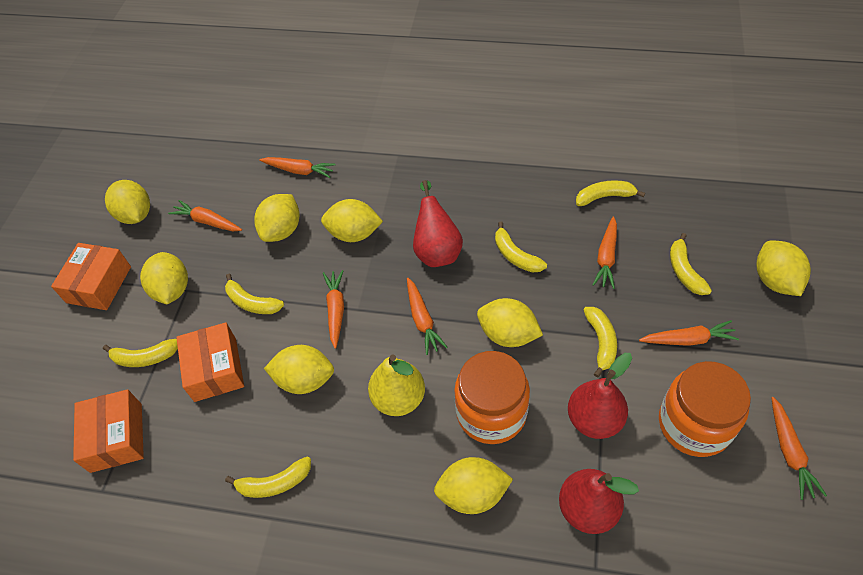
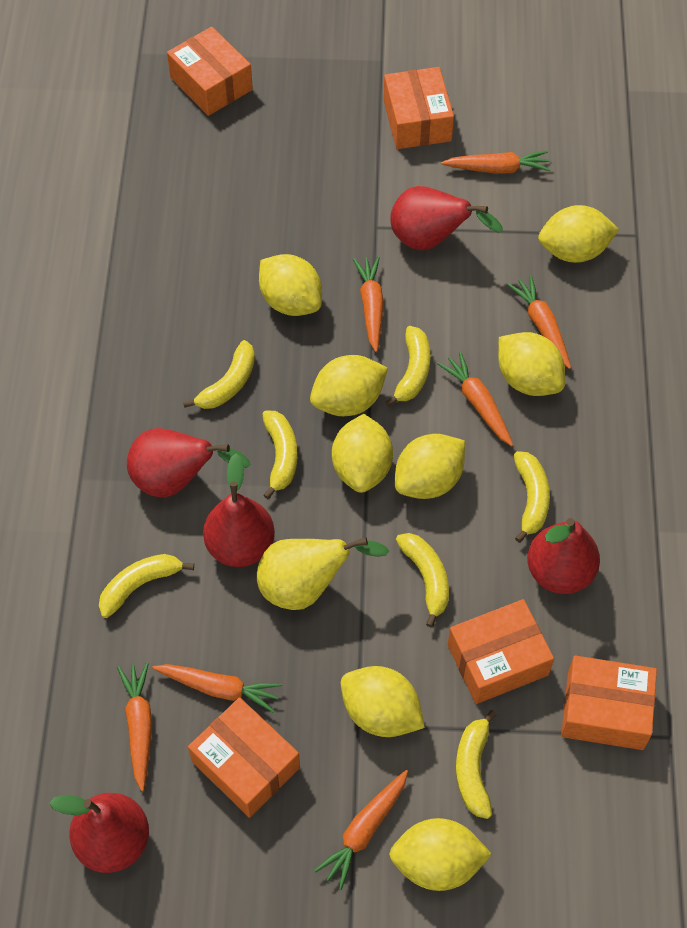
orange box: [51,243,131,310] [73,389,144,473] [176,322,244,402] = 3 -> [167,27,253,116] [188,697,300,818] [383,67,454,149] [447,599,554,704] [561,655,657,750] = 5
orange jar: [454,351,530,444] [659,361,751,457] = 2 -> none = 0
red pear: [413,180,463,267] [559,469,639,534] [568,353,632,439] = 3 -> [49,793,149,873] [127,428,251,498] [203,454,275,567] [390,186,503,250] [527,518,600,594] = 5

